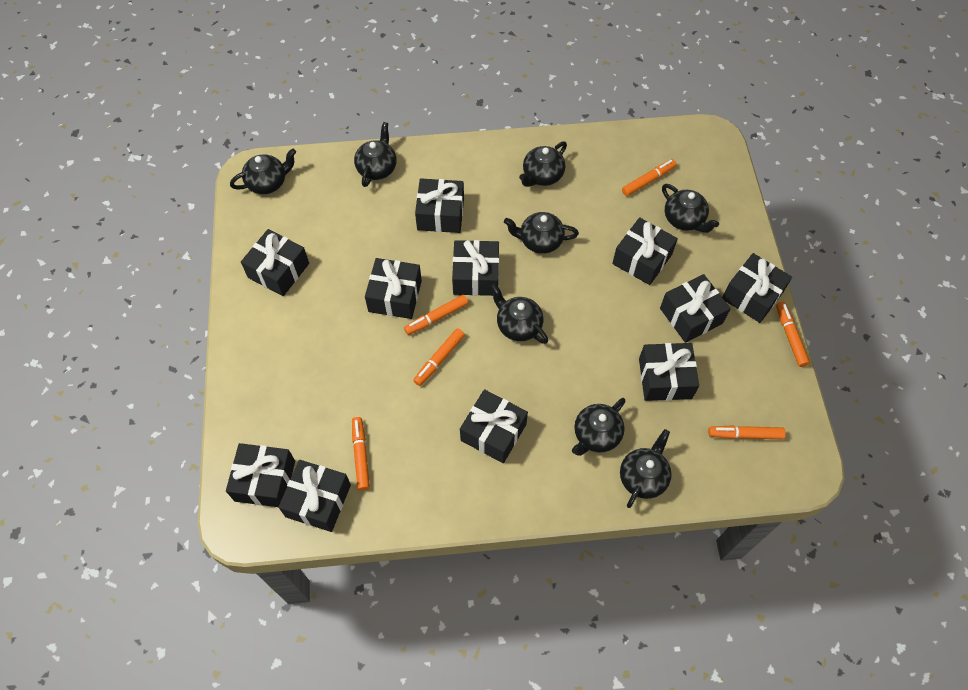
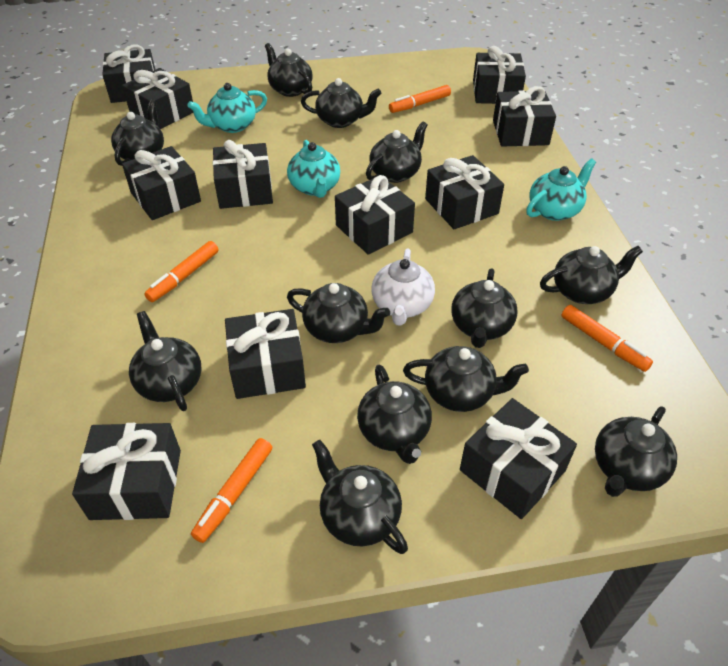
black teapot: [230,148,296,194] [354,122,397,187] [490,283,548,344] [504,212,579,254] [519,141,567,187] [572,398,625,456] [620,429,672,508] [662,184,719,233] = 8 -> [111,99,164,166] [129,311,201,411] [265,43,313,97] [287,283,390,343] [301,78,381,128] [312,440,408,554] [357,364,432,464] [366,121,428,183] [403,346,529,412] [451,268,517,348] [540,246,643,304] [595,406,677,497] = 12
orange marker: [352,417,370,491] [404,295,468,335] [413,328,465,386] [622,159,676,196] [708,425,786,439] [776,302,810,367] = 6 -> [145,241,219,302] [191,438,272,543] [389,85,451,113] [561,305,653,372] = 4
turquoise teapot: none = 0 -> [187,83,267,133] [287,140,340,198] [526,158,596,221] = 3
white teapot: none = 0 -> [372,248,435,326] = 1

